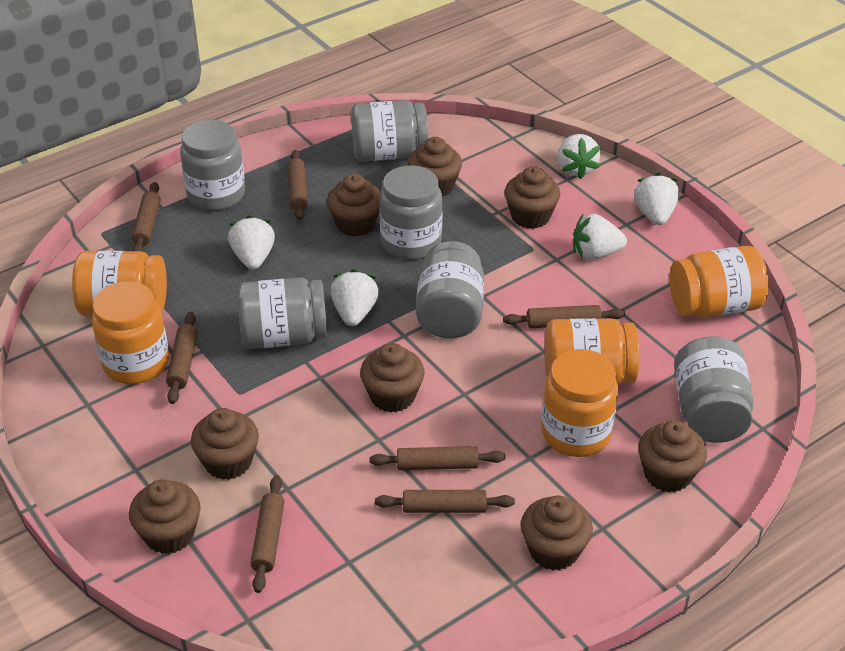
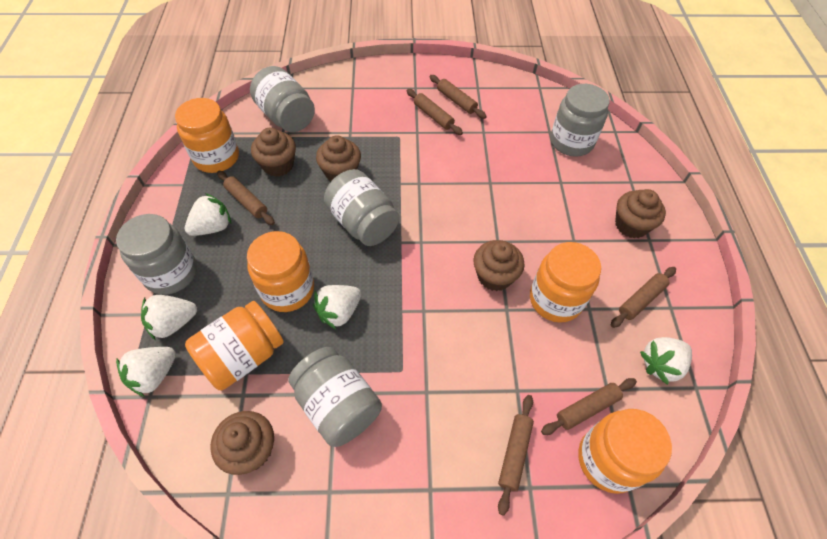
brown cupcake: [129,480,201,554] [191,408,259,480] [327,174,381,237] [360,343,425,412] [408,137,462,197] [505,166,560,229] [521,496,593,571] [638,420,707,493] = 8 -> [211,411,274,475] [251,128,296,177] [316,135,361,181] [473,240,524,291] [615,189,666,238] = 5
brown rolling pin: [131,182,161,252] [166,311,198,404] [250,475,285,593] [288,150,308,220] [370,446,506,470] [375,490,515,513] [503,305,625,328] = 7 -> [217,171,275,225] [407,89,463,135] [430,75,487,119] [498,395,534,516] [541,378,637,435] [611,267,676,328] = 6
grey jar: [180,120,245,211] [237,278,327,349] [351,100,429,161] [379,165,442,260] [416,241,484,338] [674,336,754,443] = 6 -> [116,214,197,295] [250,66,315,132] [288,347,382,447] [324,169,399,246] [550,84,610,157] = 5

